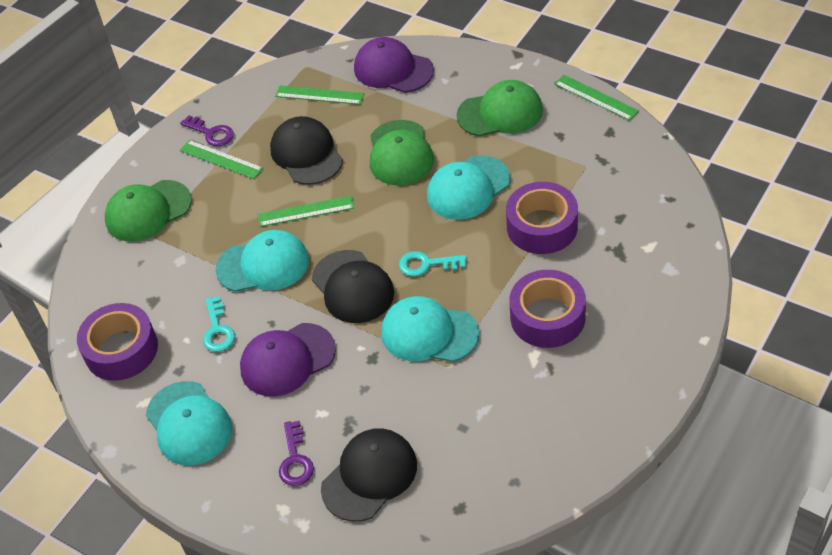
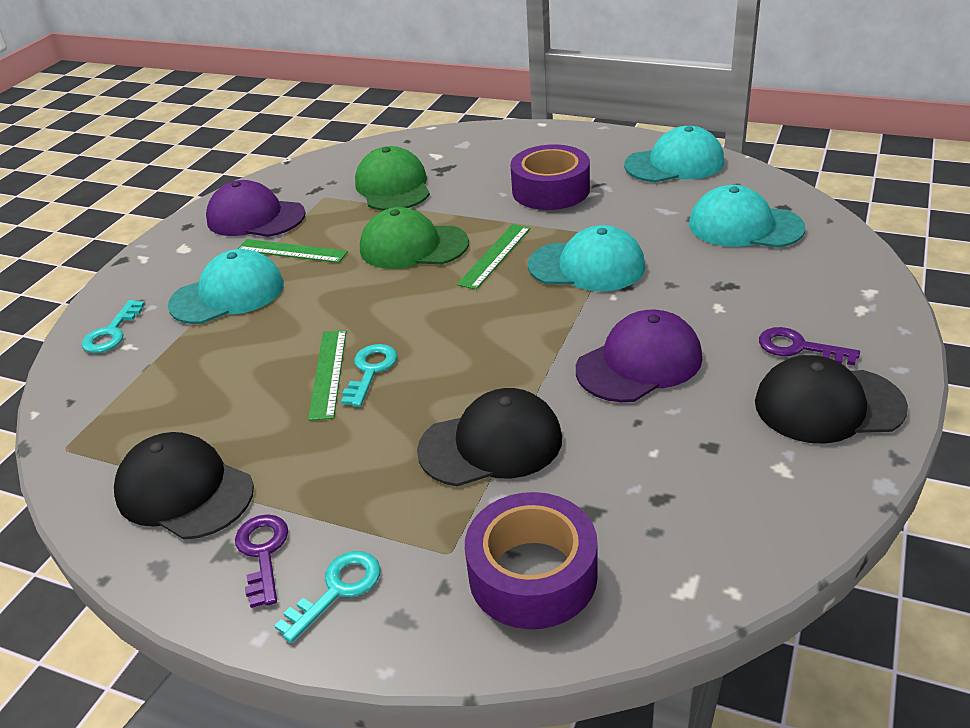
green cap: [105,180,192,242] [370,120,434,186] [457,80,543,136] = 3 -> [355,146,430,211] [360,207,469,269] = 2
green ruler: [180,140,263,179] [258,196,354,227] [275,85,364,105] [555,75,639,121] = 4 -> [237,239,348,263] [308,330,347,421] [457,224,530,290] = 3
purple tape: [77,303,158,381] [506,182,578,254] [509,270,586,348] = 3 -> [465,492,598,629] [510,144,590,210] = 2
turquoise key: [203,296,235,352] [399,251,467,277] = 2 -> [82,300,145,353] [274,551,380,643] [341,344,397,407] = 3

